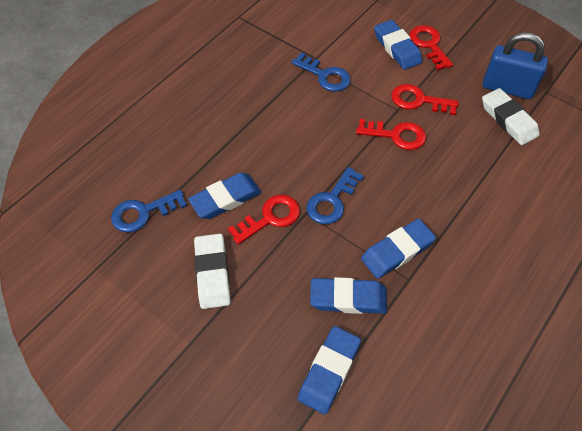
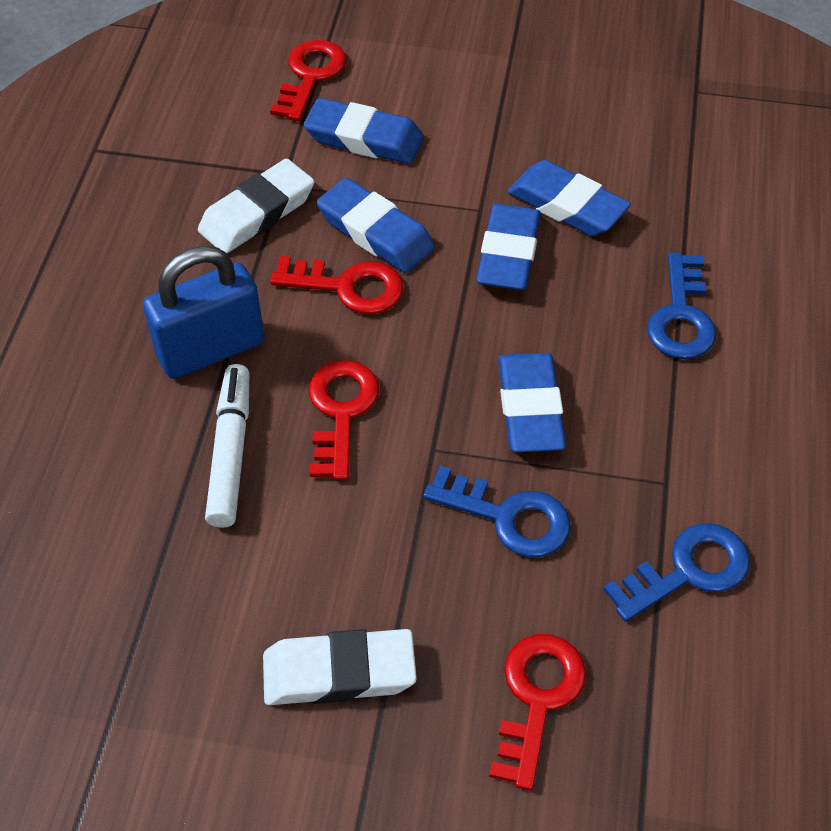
white marker: none = 0 -> [205,364,249,528] = 1

